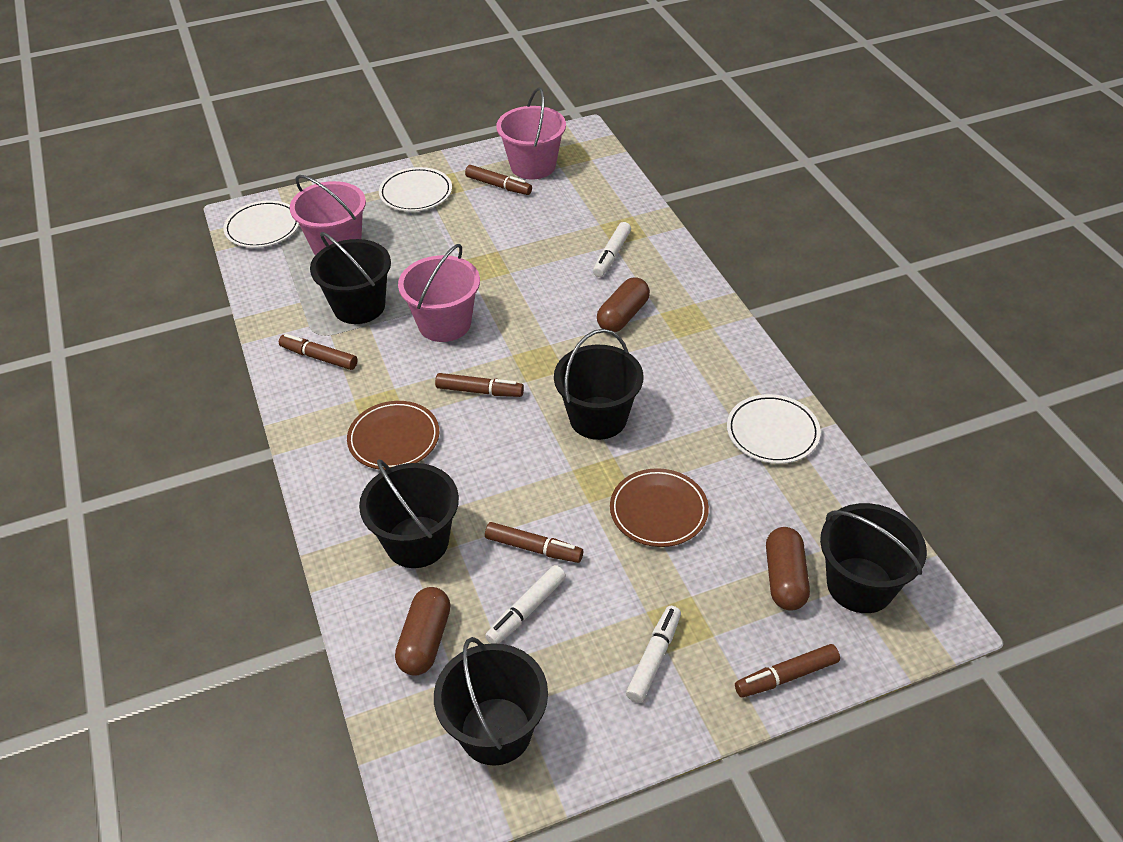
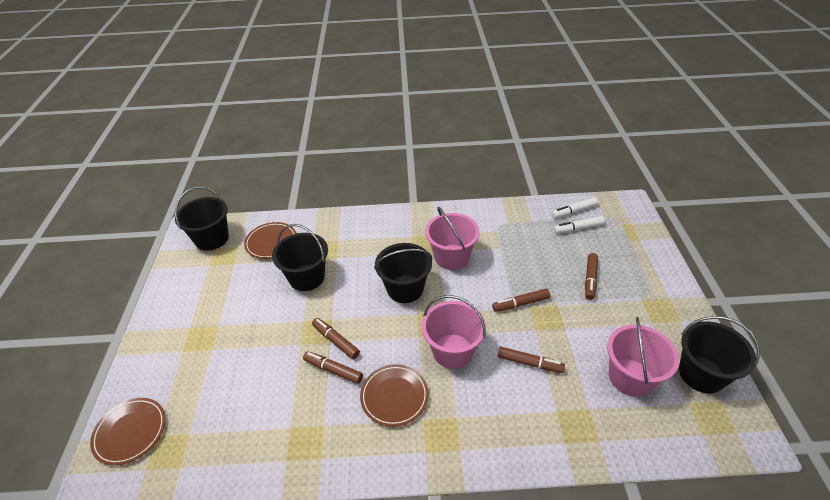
black bucket: [310,232,391,324] [359,459,459,568] [434,637,548,766] [554,329,643,440] [820,503,927,613] = 5 -> [175,186,229,251] [272,224,328,291] [374,243,433,303] [679,316,760,394] = 4
brown capsule: [395,587,451,676] [597,277,650,332] [766,527,810,611] = 3 -> none = 0
brown plate: [347,401,439,470] [610,468,709,547] = 2 -> [90,398,166,465] [244,222,297,259] [360,364,429,427] = 3
white marker: [485,565,566,644] [593,222,631,277] [626,606,681,703] = 3 -> [552,197,598,219] [553,216,605,234] = 2
white plate: [223,200,299,248] [379,167,452,212] [727,394,821,464] = 3 -> none = 0

